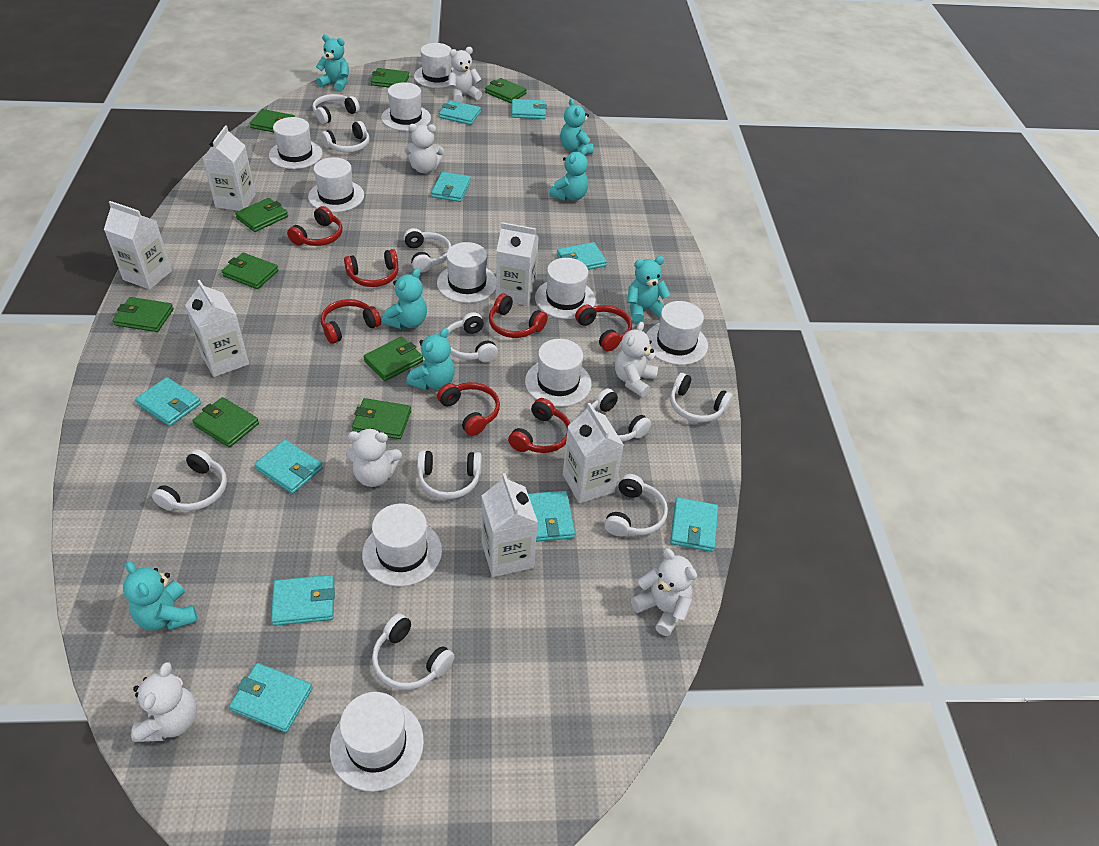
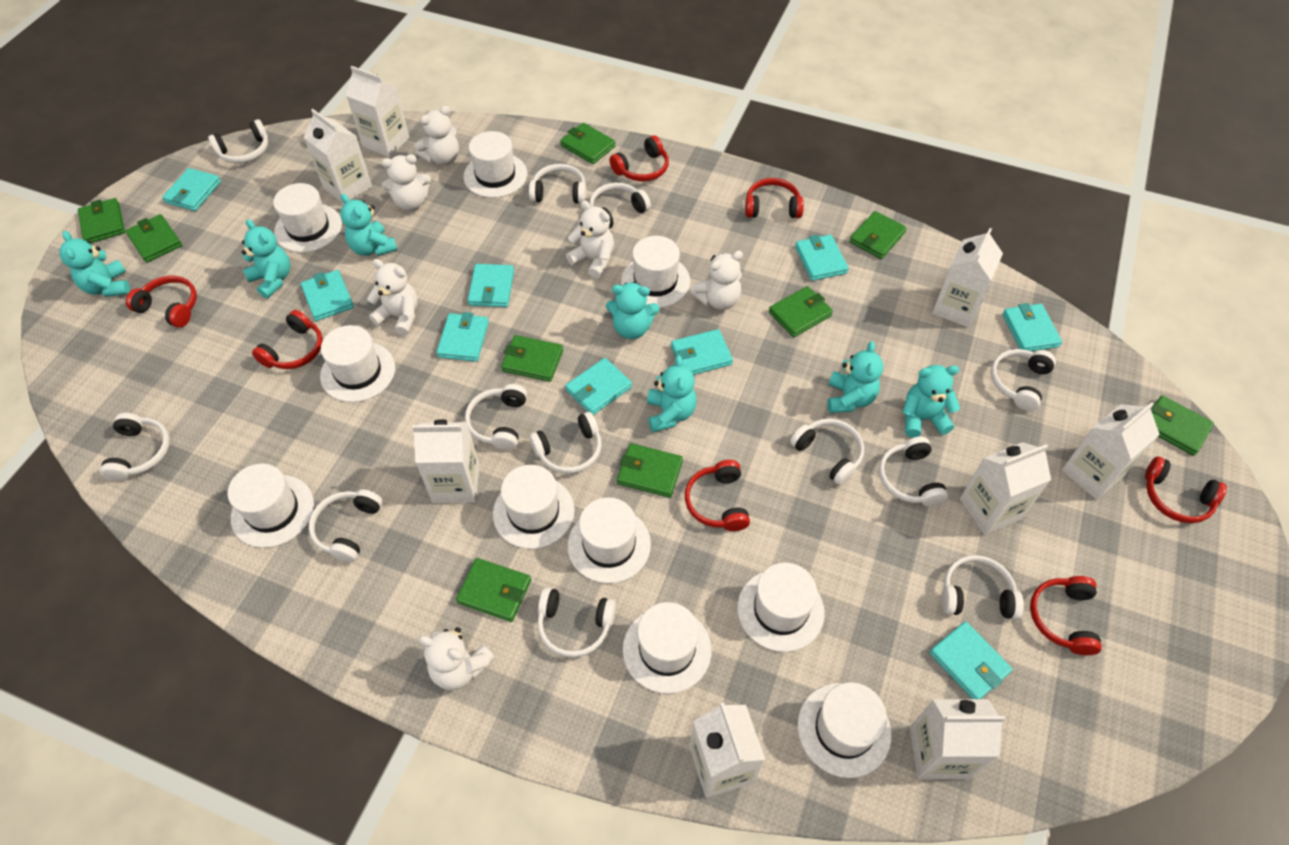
turquoise wallet: [135,377,201,426] [229,663,313,733] [254,440,323,494] [271,575,335,626] [431,172,471,202] [439,100,481,125] [511,99,547,119] [528,491,575,542] [557,242,607,270] [670,497,718,552] = 10 -> [162,168,221,211] [300,270,354,321] [436,312,489,362] [468,264,514,307] [565,358,632,415] [671,329,733,375] [795,235,849,281] [929,621,1013,699] [1002,303,1062,351] = 9
white carton: [104,201,172,290] [185,280,249,377] [202,125,256,211] [482,473,538,577] [496,222,539,306] [563,403,624,503] = 6 -> [304,109,372,204] [346,66,409,157] [412,419,480,503] [690,702,765,798] [910,699,1005,779] [932,228,1003,328] [960,442,1051,535] [1062,402,1160,500] = 8
white headphones: [152,449,227,511] [313,94,360,124] [321,121,370,153] [372,614,455,690] [404,228,451,272] [417,450,482,499] [446,312,498,362] [591,388,651,442] [605,474,668,536] [670,373,733,422] = 10 -> [100,413,170,481] [208,119,268,163] [309,489,383,562] [465,384,527,450] [529,164,586,204] [529,412,602,474] [537,588,616,658] [589,183,651,228] [790,419,864,485] [879,436,948,506] [941,555,1024,619] [991,349,1056,411] = 12

